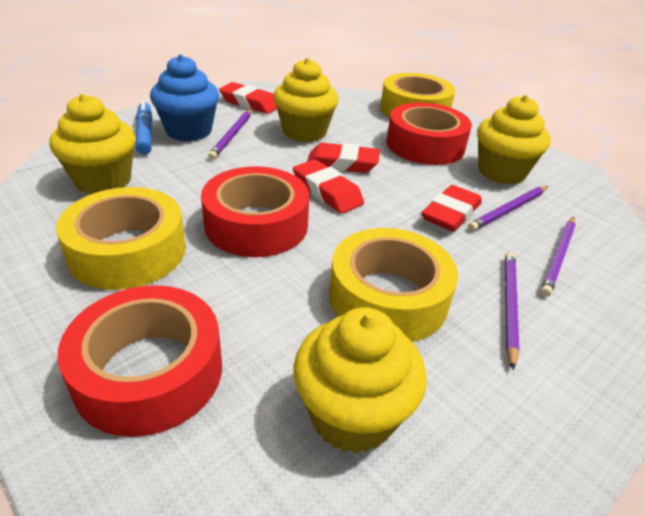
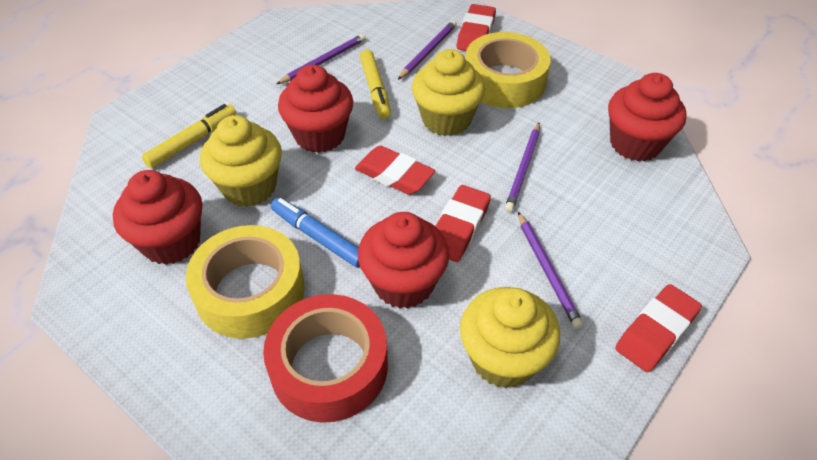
blue cupcake: [150,54,219,141] = 1 -> none = 0
red cupcake: none = 0 -> [113,170,202,265] [278,65,353,153] [358,212,449,308] [608,73,687,162] = 4
red tape: [57,285,222,437] [201,167,309,257] [386,102,472,165] = 3 -> [263,294,388,422] = 1
yellow cupcake: [49,94,136,194] [273,58,339,142] [293,307,426,454] [477,95,550,184] = 4 -> [200,115,282,207] [412,49,485,136] [460,287,560,388] = 3
yellow marker: none = 0 -> [142,104,237,168] [360,50,391,119] = 2
yellow tape: [56,187,186,290] [329,228,458,342] [380,73,455,118] = 3 -> [185,225,304,339] [465,32,551,108] = 2

